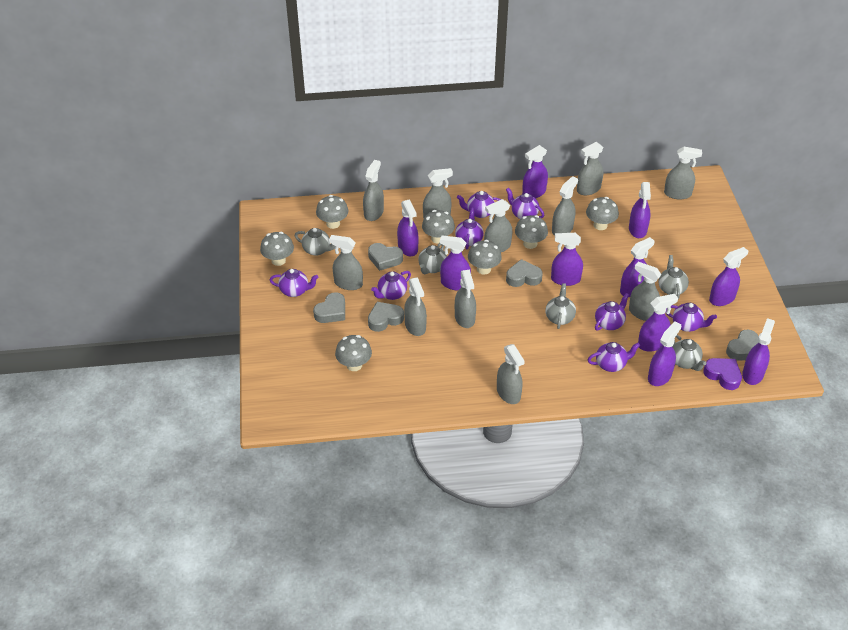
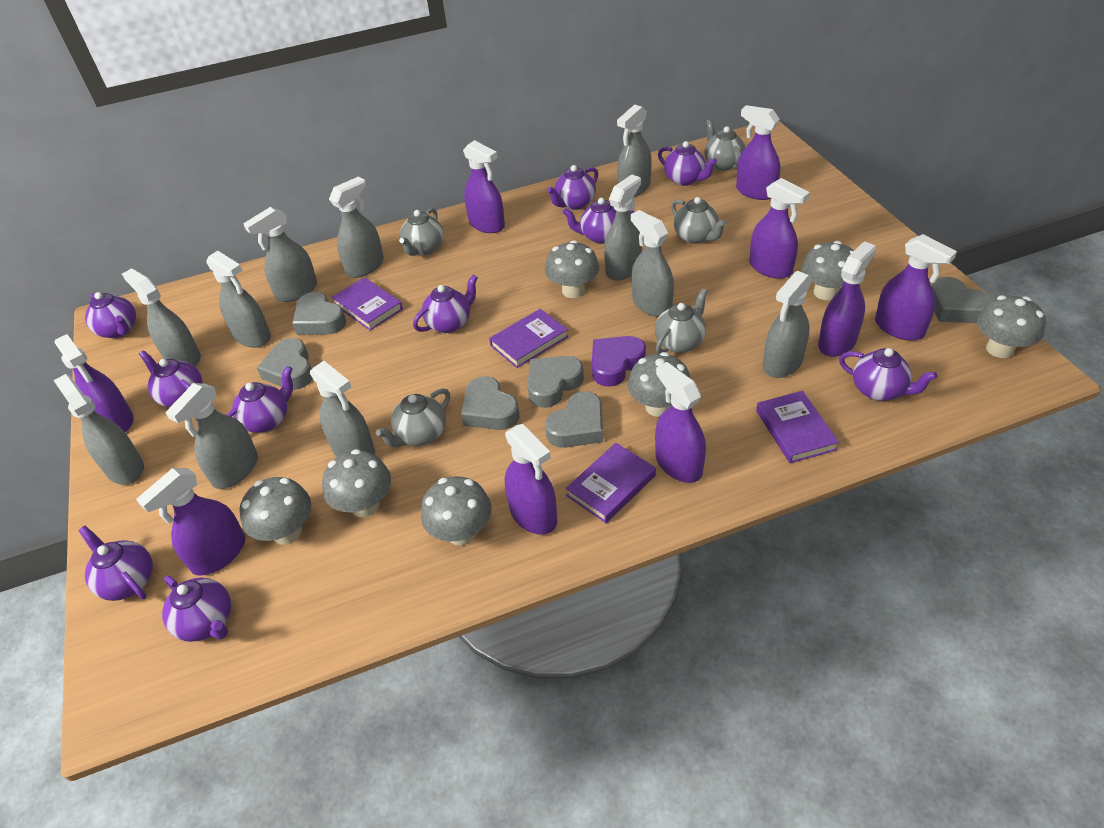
grey heart: [313,292,345,323] [368,243,403,271] [368,302,404,332] [506,259,543,287] [726,330,759,361] = 5 -> [257,338,313,390] [292,292,346,335] [461,376,519,430] [527,356,584,408] [545,391,603,448] [932,277,993,323] = 6
purple book: none = 0 -> [332,277,403,330] [489,309,568,368] [566,443,656,523] [756,391,839,463] = 4
purple spray bottle: [397,199,419,257] [440,236,471,291] [522,145,548,199] [551,233,583,286] [620,237,655,297] [629,182,651,238] [638,294,678,352] [648,321,681,386] [709,247,748,306] [742,318,775,385] = 10 -> [54,334,134,432] [136,468,245,576] [463,140,505,233] [505,424,557,535] [655,362,706,483] [736,105,780,200] [749,178,810,279] [818,241,876,357] [875,234,957,341] = 9
purple teapot: [270,269,318,297] [371,271,411,300] [455,208,484,249] [457,191,501,218] [506,188,544,219] [588,342,640,372] [595,293,629,331] [665,303,717,332] = 8 -> [78,526,153,601] [85,292,136,338] [139,350,203,407] [162,575,231,642] [227,366,293,433] [413,274,478,333] [547,165,598,210] [562,198,634,244] [658,141,717,186] [839,348,937,401] = 10

